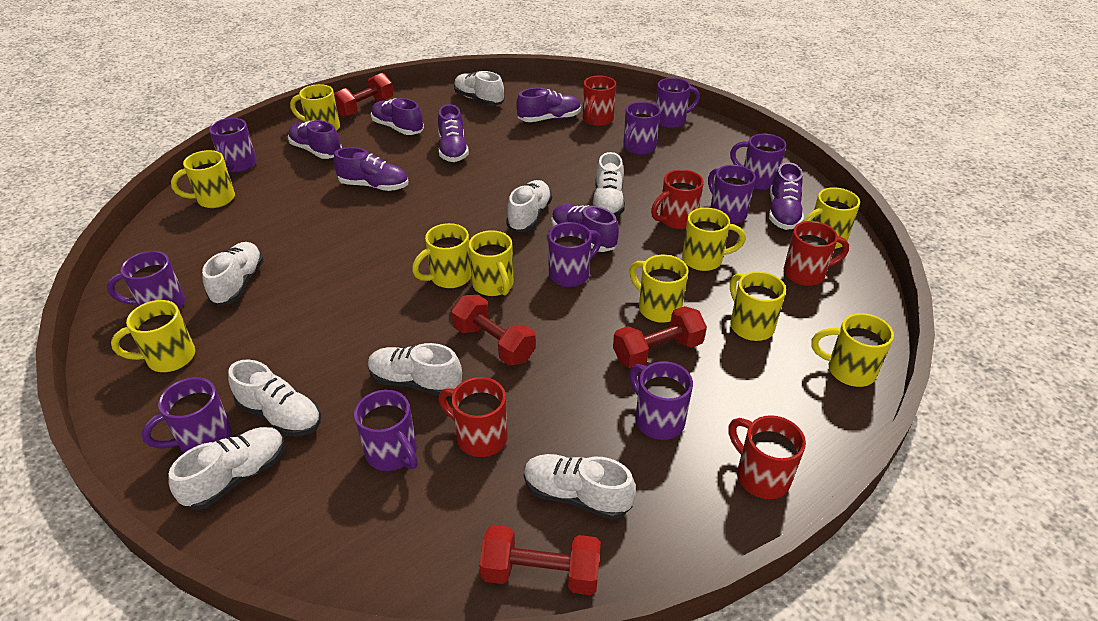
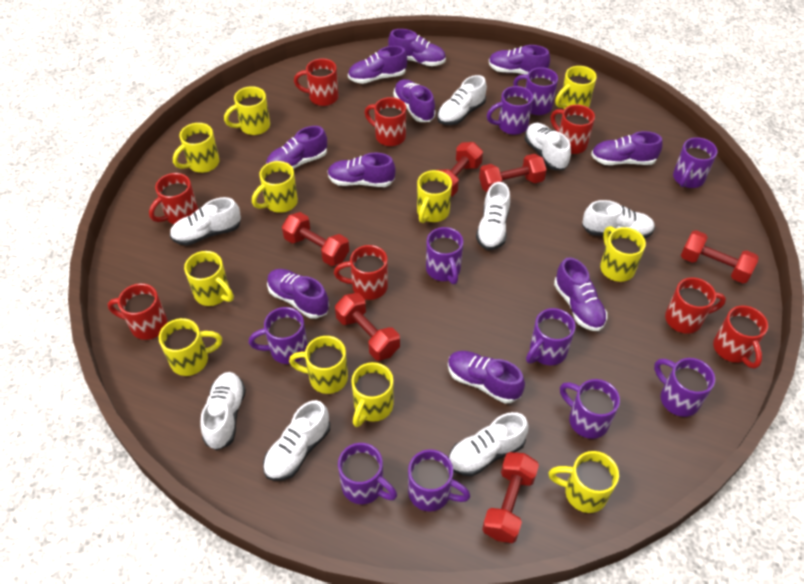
purple shoe: [288,120,342,159] [333,147,408,191] [371,98,424,135] [438,104,469,162] [516,88,581,122] [552,204,619,252] [769,162,804,230] = 7 -> [266,126,327,169] [267,269,329,319] [328,153,396,187] [348,46,407,84] [388,29,446,66] [394,79,436,122] [448,351,525,403] [489,45,550,75] [554,257,607,331] [591,131,663,165] = 10
red dumbbell: [334,73,394,118] [451,295,536,366] [479,525,601,595] [613,306,707,368] = 4 -> [282,212,349,266] [335,293,400,361] [438,142,483,197] [479,154,547,192] [482,452,539,543] [681,230,759,283] = 6
red mug: [438,377,508,457] [583,76,616,126] [651,169,704,229] [728,415,806,499] [784,221,849,286] = 5 -> [108,283,168,340] [149,173,198,224] [294,58,338,106] [334,245,388,300] [364,97,406,146] [551,105,595,154] [665,277,726,334] [713,305,768,369] = 8
yellow mug: [111,300,195,372] [171,150,235,208] [290,84,340,131] [412,223,471,288] [469,230,514,296] [629,255,689,323] [682,207,746,271] [730,271,786,341] [803,187,860,249] [811,313,894,387] = 10 -> [159,318,222,376] [173,123,219,173] [184,251,234,306] [224,86,270,135] [252,161,298,213] [289,336,348,394] [351,362,393,427] [417,170,452,223] [548,451,619,513] [555,66,597,109] [600,226,646,282] = 11

